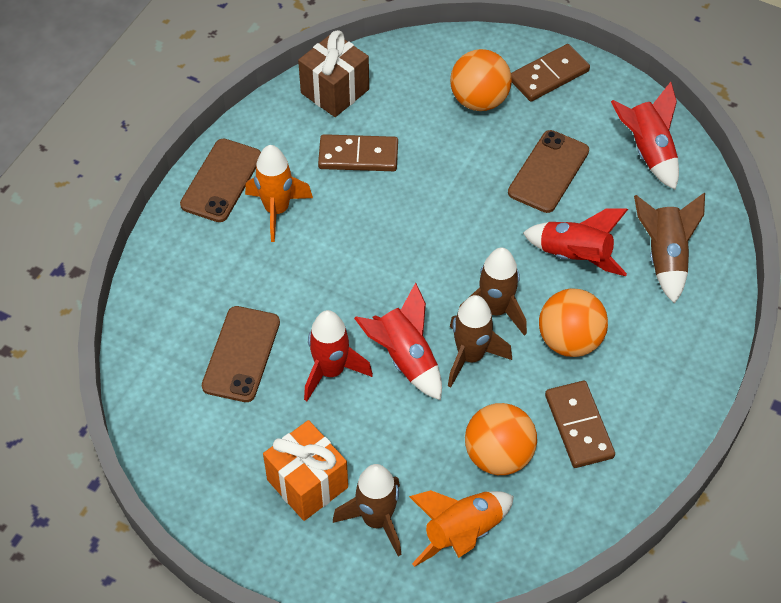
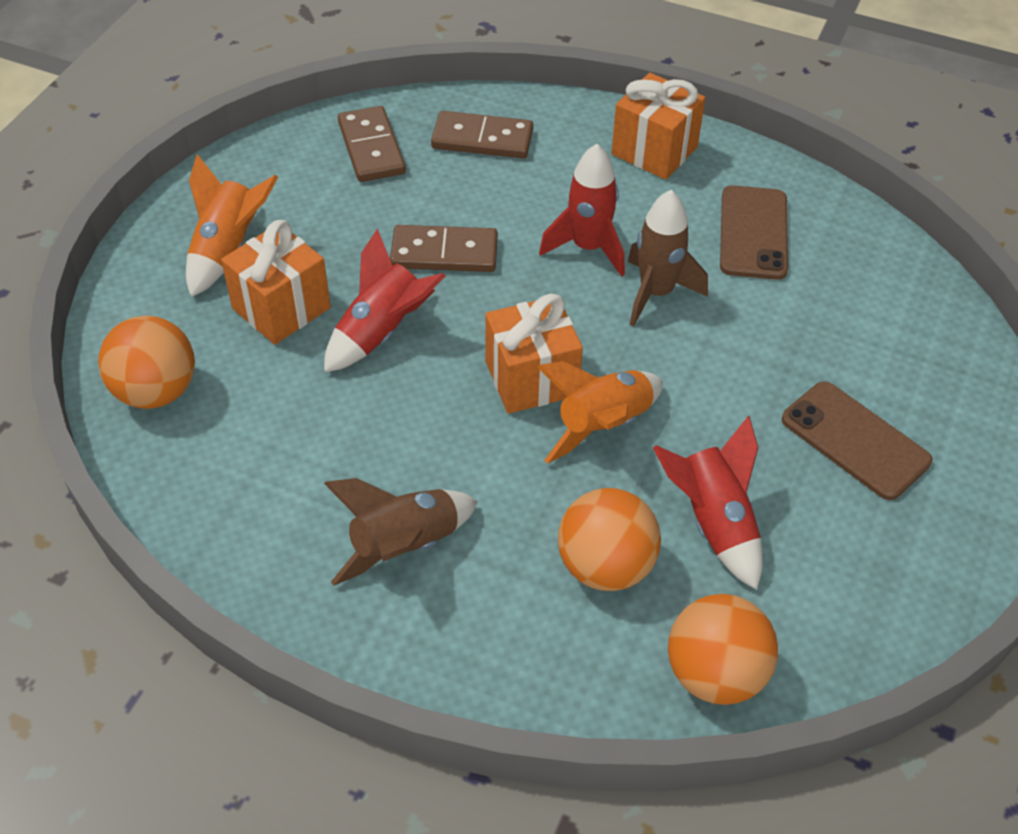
brown gift: [298,30,369,117] = 1 -> none = 0
brown phone: [180,138,261,222] [202,306,280,402] [508,130,589,213] = 3 -> [720,185,788,280] [782,381,932,500] = 2
brown rocket: [333,464,402,556] [448,295,512,388] [459,247,527,336] [634,193,705,304] = 4 -> [324,478,478,586] [628,190,708,327] = 2
orange gift: [263,420,348,521] = 1 -> [221,220,331,345] [485,294,583,414] [611,73,705,180] = 3
red rocket: [304,310,373,401] [354,283,442,400] [523,208,628,276] [611,82,679,190] = 4 -> [324,228,446,372] [539,144,625,277] [653,415,763,590] = 3

